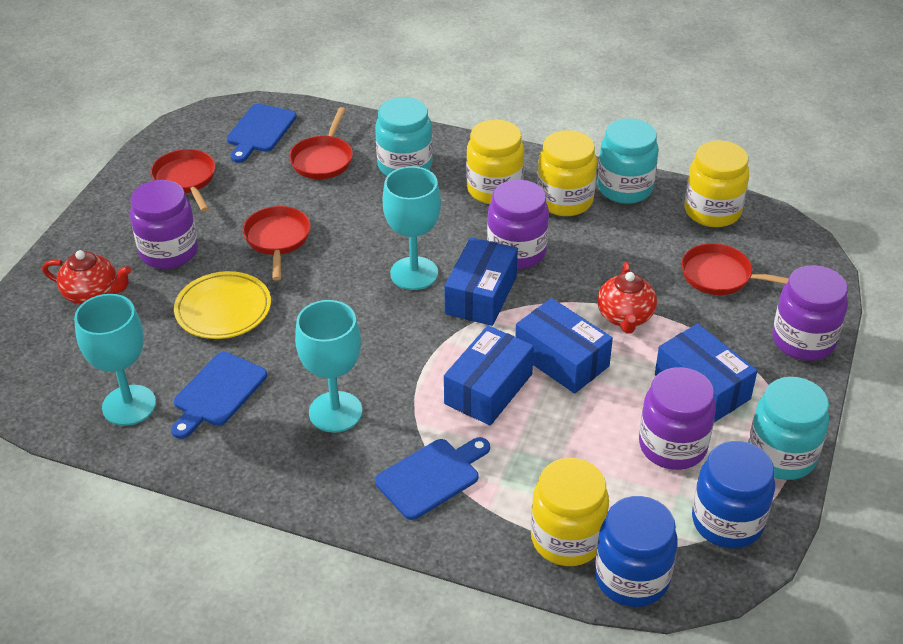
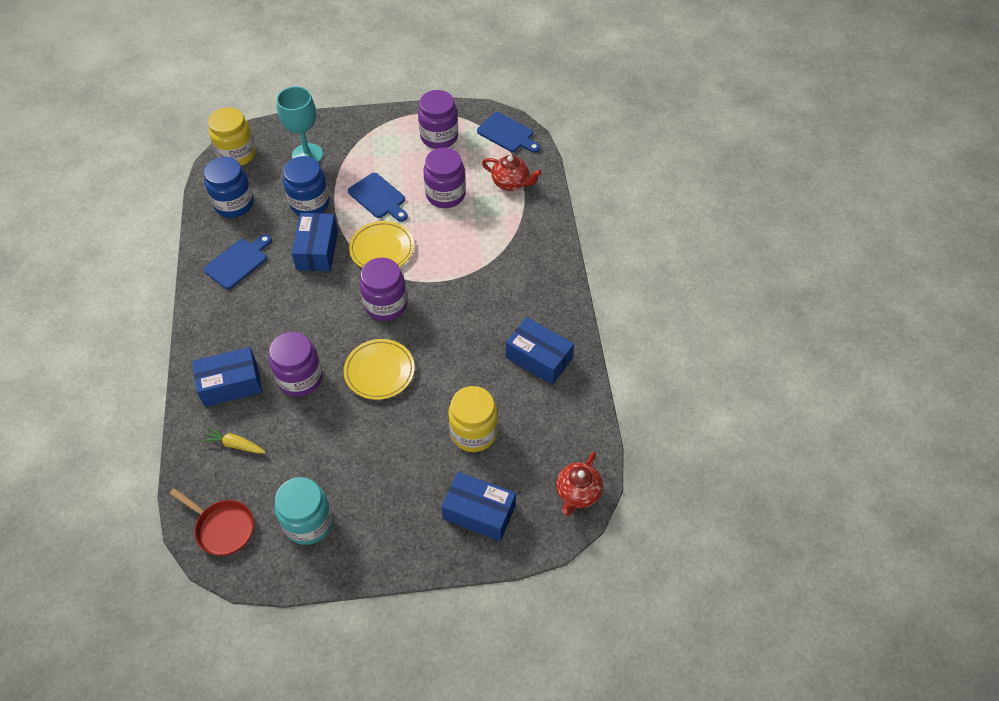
red pan: [151,149,215,212] [243,206,311,281] [289,107,353,179] [681,243,789,295] = 4 -> [169,488,254,556] = 1
turquoise goblet: [74,294,156,426] [295,300,362,433] [383,166,441,290] = 3 -> [277,86,323,162] = 1
turquoise jar: [375,97,433,176] [597,118,659,204] [748,377,829,480] = 3 -> [275,477,333,545] = 1
yellow carrot: none = 0 -> [201,427,266,454] = 1
yellow jar: [466,119,524,204] [531,458,609,566] [537,130,597,216] [685,140,749,227] = 4 -> [208,107,256,166] [448,386,498,452] = 2
yellow plate: [174,271,271,339] = 1 -> [344,339,415,400] [349,221,414,268] = 2

